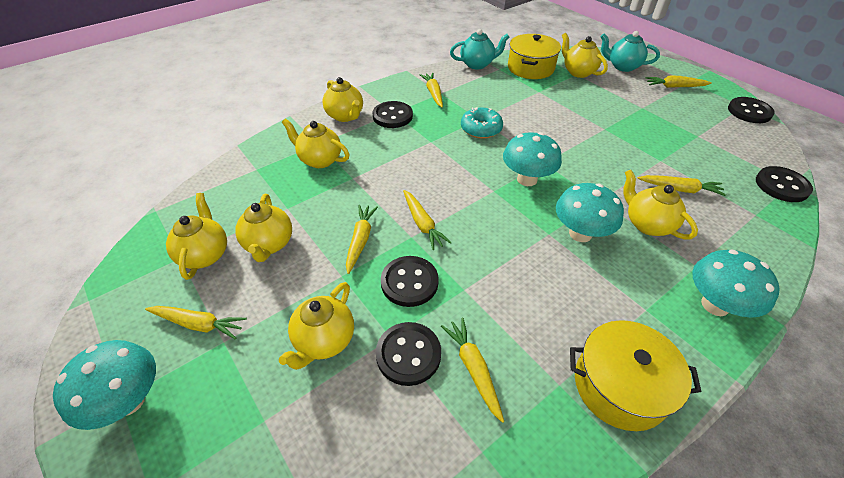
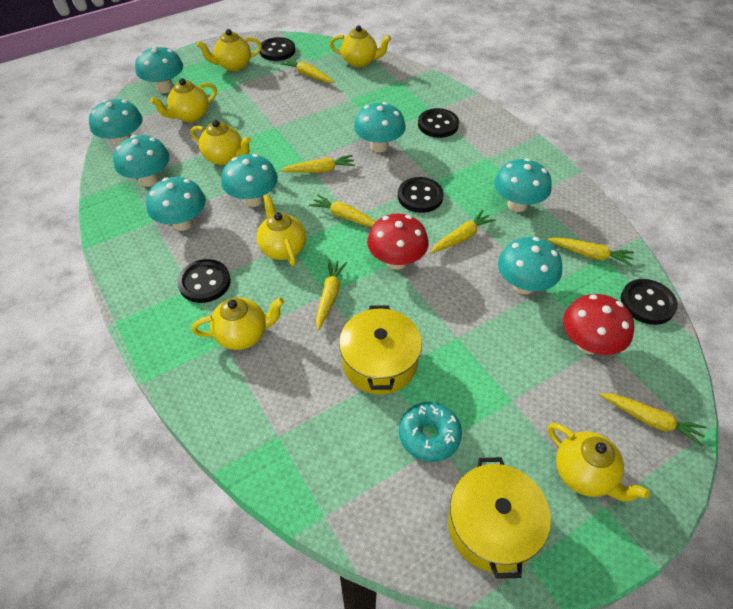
red mushroom: none = 0 -> [367,214,429,270] [563,294,634,355] = 2
turquoise mushroom: [53,340,156,430] [503,132,562,186] [556,183,624,242] [692,250,780,318] = 4 -> [89,99,143,147] [113,135,170,187] [135,46,183,93] [146,177,206,231] [221,154,278,207] [354,102,406,153] [494,158,552,212] [498,237,562,295] = 8
turquoise teapot: [450,29,509,70] [600,31,660,72] = 2 -> none = 0

